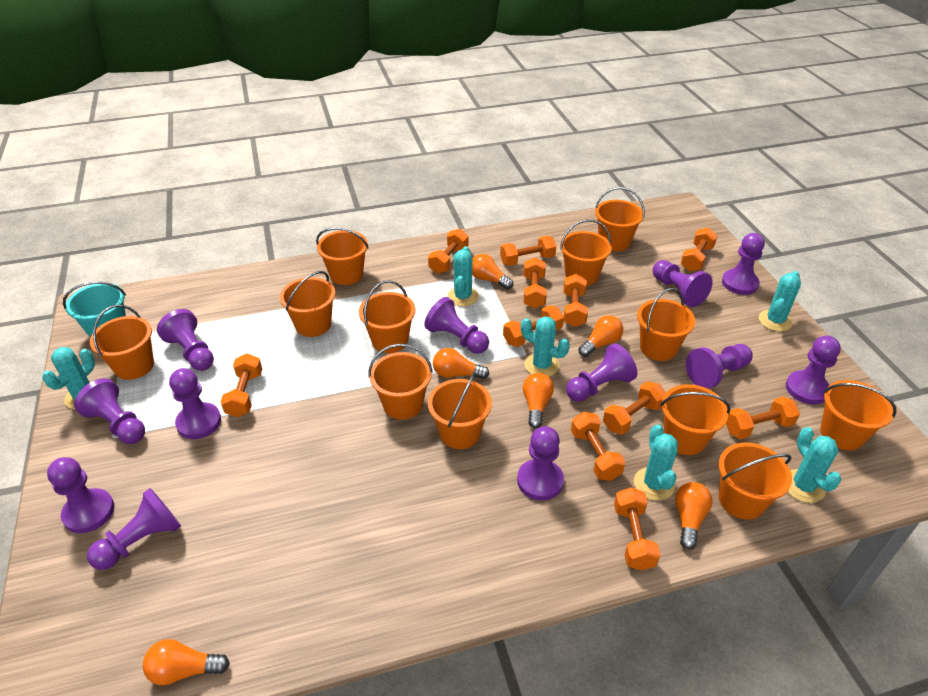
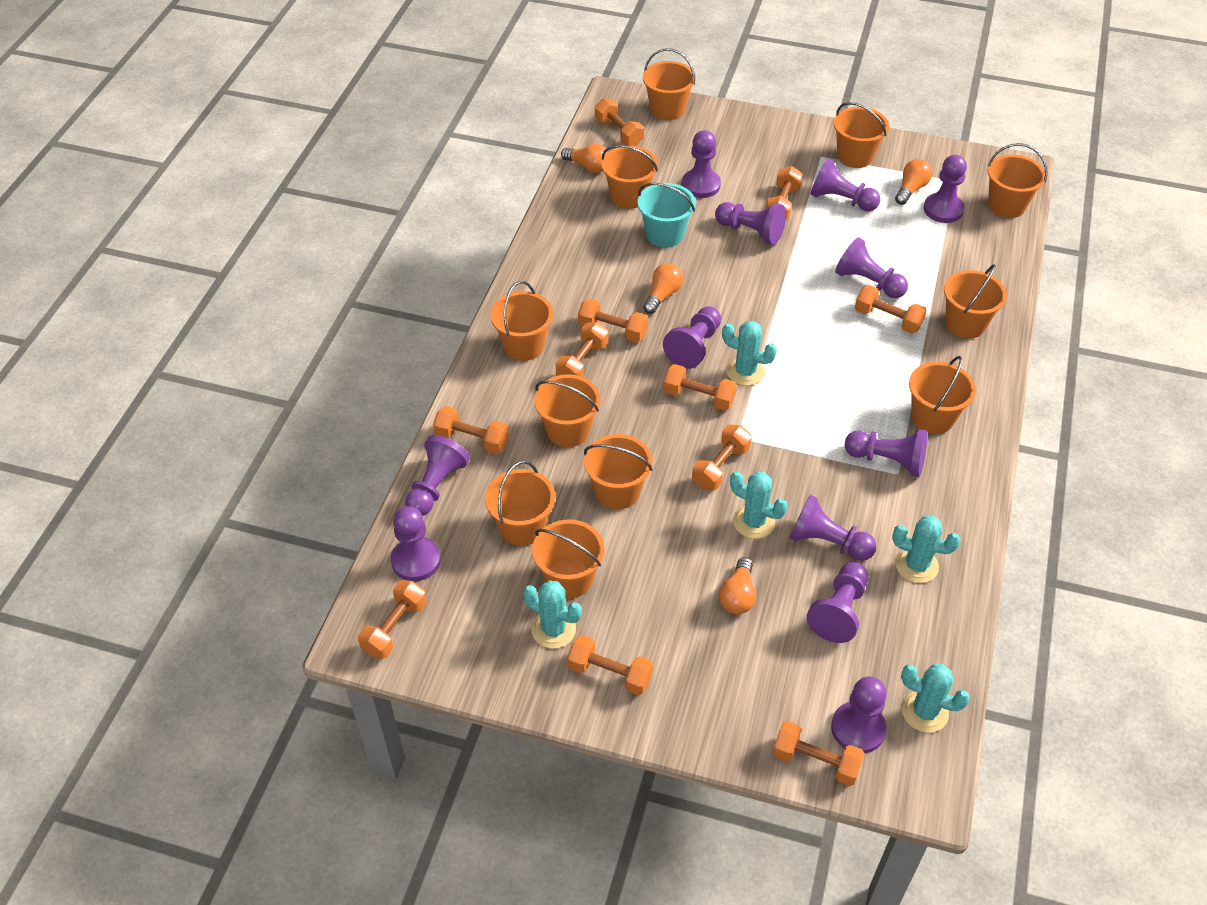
orange bucket: [90,305,154,380] [280,271,336,337] [316,228,369,285] [359,280,415,353] [368,344,433,420] [428,372,492,449] [560,219,612,286] [595,187,645,252] [637,288,696,361] [660,384,730,455] [719,443,792,520] [820,380,897,450] = 12 -> [485,461,555,546] [491,281,553,361] [532,519,605,598] [534,374,600,447] [584,434,653,509] [602,145,658,209] [643,48,696,120] [834,102,889,168] [909,356,976,434] [944,264,1007,339] [988,143,1048,218] = 11
orange light bulb: [143,639,230,686] [433,348,489,379] [472,254,513,289] [523,373,554,428] [578,315,623,357] [675,482,713,549] = 6 -> [561,144,608,173] [643,263,683,314] [719,557,756,614] [895,159,932,205] = 4
turquoise cactus: [42,347,95,410] [447,246,479,307] [521,316,570,377] [634,424,678,501] [759,271,801,332] [788,427,841,503] = 6 -> [523,580,582,649] [722,321,777,386] [730,471,788,539] [892,516,961,583] [901,664,970,733] = 5

